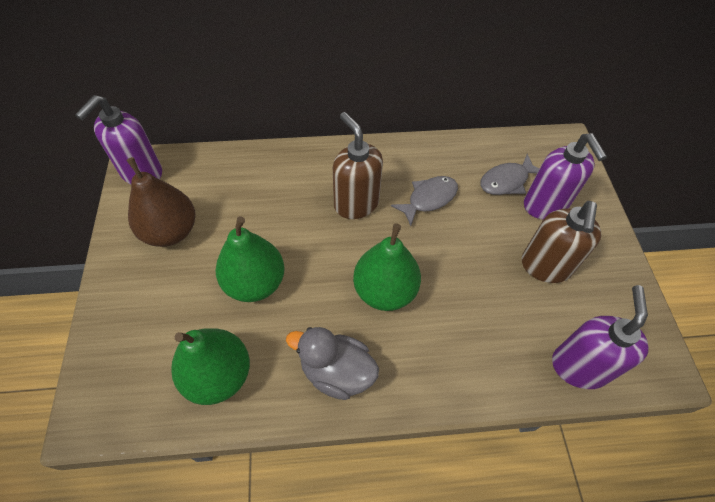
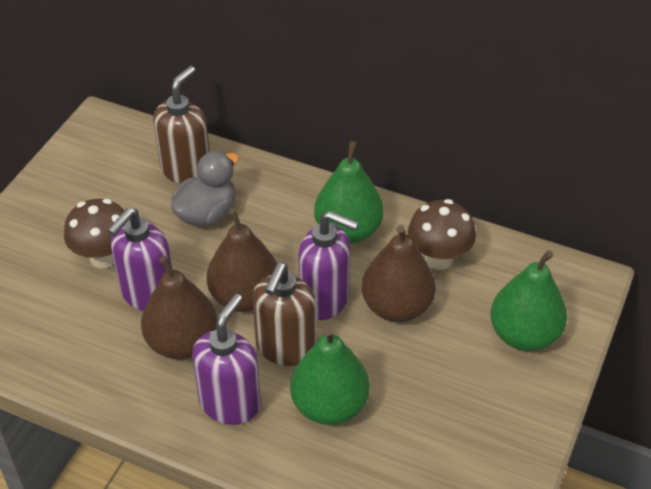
brown mushroom: none = 0 -> [64,199,124,268] [408,199,476,270] = 2
brown pear: [126,157,195,247] = 1 -> [141,256,217,359] [207,209,277,312] [362,225,436,322] = 3
grey fish: [391,176,458,226] [480,154,540,195] = 2 -> none = 0

